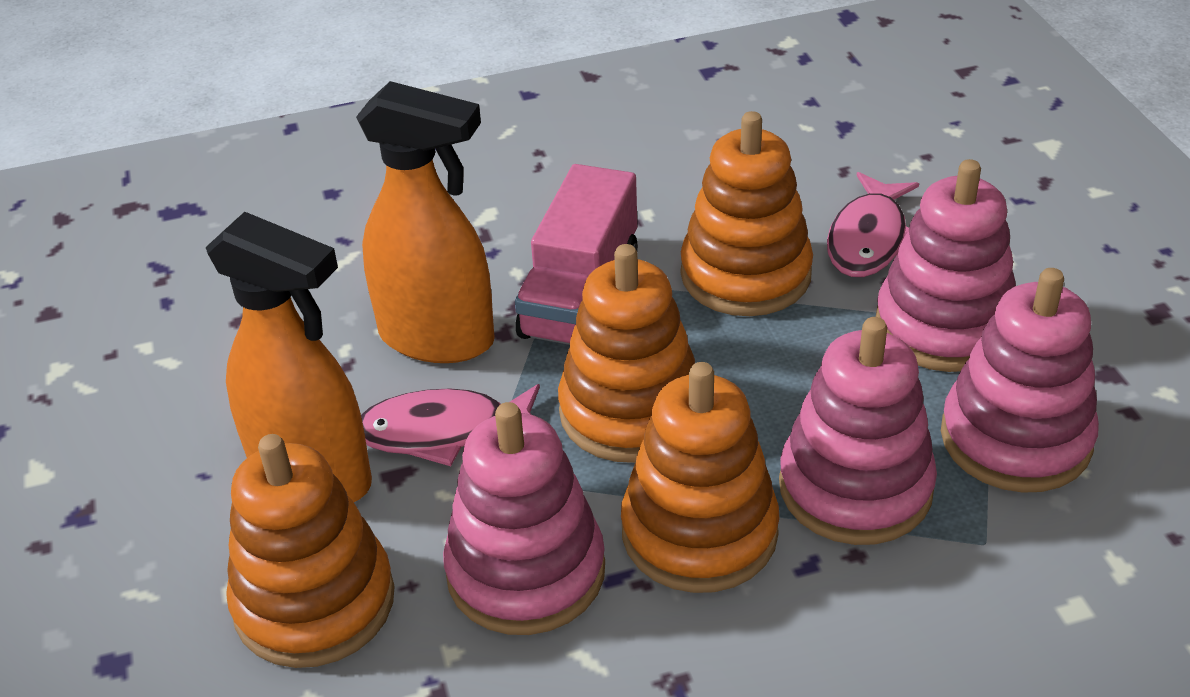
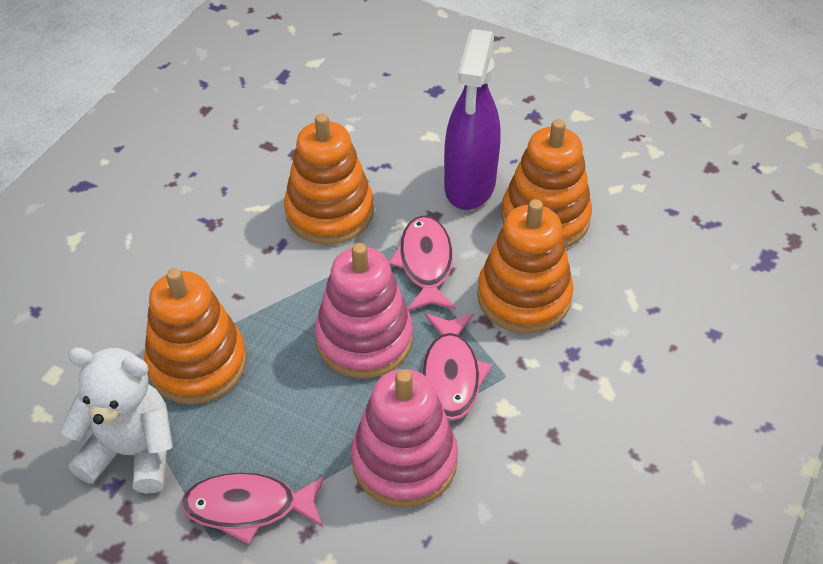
orange spray bottle: [206,212,372,502] [356,81,495,363] = 2 -> none = 0
pink fish: [361,384,540,466] [827,172,919,277] = 2 -> [181,473,325,544] [389,215,456,311] [422,313,492,421] = 3
pink stacking toy: [443,402,605,635] [779,317,937,545] [876,159,1016,372] [941,268,1099,493] = 4 -> [315,243,413,378] [351,369,458,508] = 2
pink truck: [515,164,638,345] = 1 -> none = 0
purple spray bottle: none = 0 -> [444,29,501,210] = 1
white teddy bear: none = 0 -> [60,348,173,494] = 1

